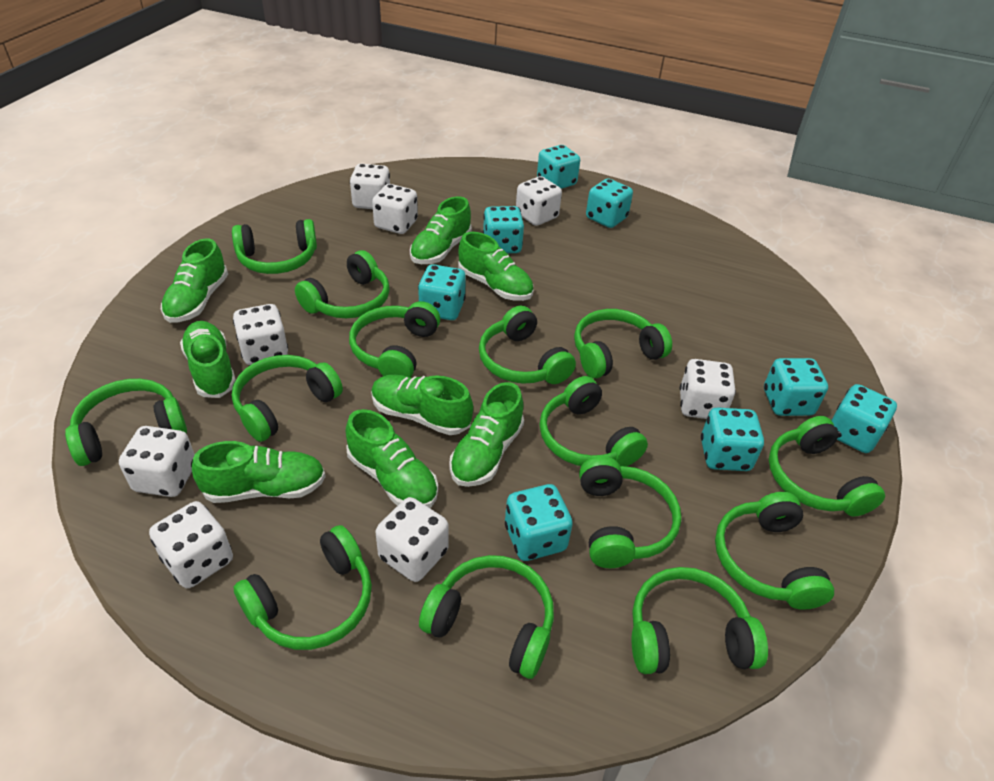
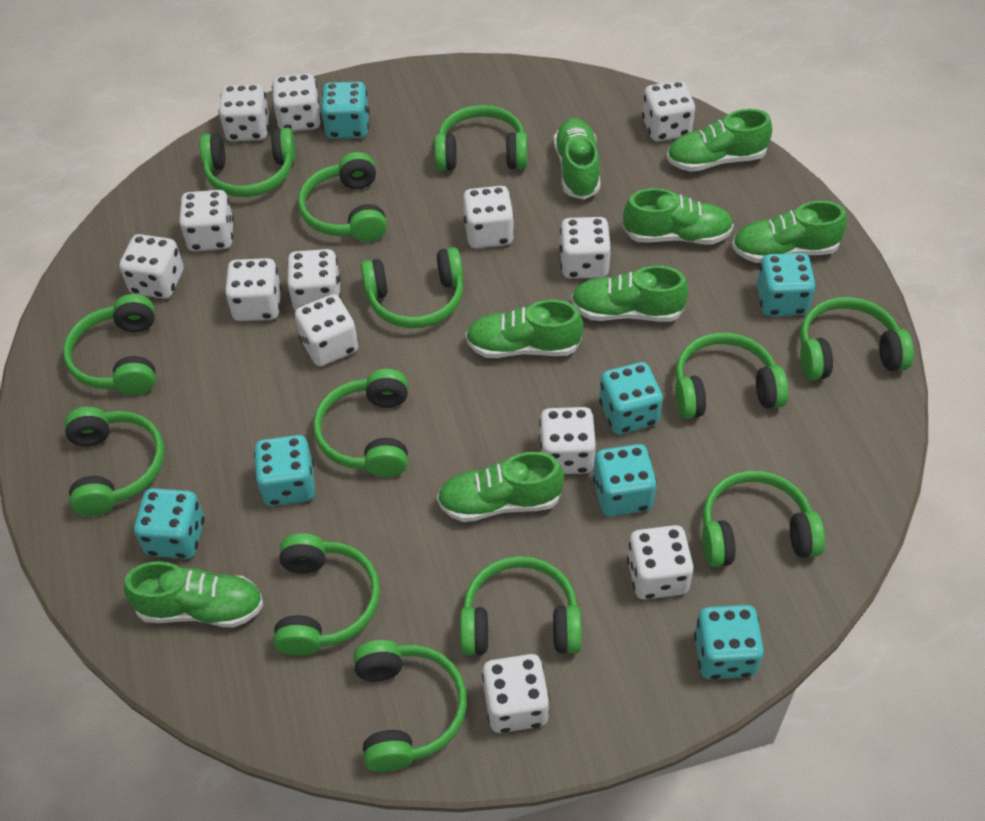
green headphones: [65,379,187,466] [232,219,317,274] [232,355,343,442] [233,525,372,650] [295,250,390,318] [349,301,440,377] [419,555,554,679] [479,306,576,384] [540,376,648,466] [574,309,672,379] [579,456,681,568] [632,567,768,674] [715,492,834,610] [769,416,885,517] = 14 -> [63,294,156,395] [65,407,165,516] [200,128,296,197] [273,533,380,656] [298,152,387,242] [313,369,408,477] [353,640,467,772] [361,247,464,328] [434,105,527,171] [460,556,582,655] [675,333,788,419] [702,471,825,567] [800,297,914,380] = 13
turquoise dice: [418,264,466,320] [483,206,524,253] [505,484,573,561] [537,145,580,189] [586,178,633,228] [701,407,764,471] [764,358,828,416] [831,384,897,453] = 8 -> [134,488,204,559] [254,435,315,506] [321,82,369,139] [593,444,657,516] [599,362,663,434] [694,605,764,679] [757,253,816,316] = 7
white dice: [119,426,195,497] [149,501,233,588] [233,304,288,365] [350,164,390,209] [372,184,418,234] [375,497,449,582] [516,176,562,226] [680,359,736,419] = 8 -> [120,234,184,299] [179,190,234,251] [219,84,269,141] [225,258,282,321] [272,73,321,131] [287,249,341,311] [295,294,358,366] [463,186,514,248] [482,654,550,733] [539,407,596,474] [560,217,611,279] [627,525,694,600] [642,81,695,141] = 13

